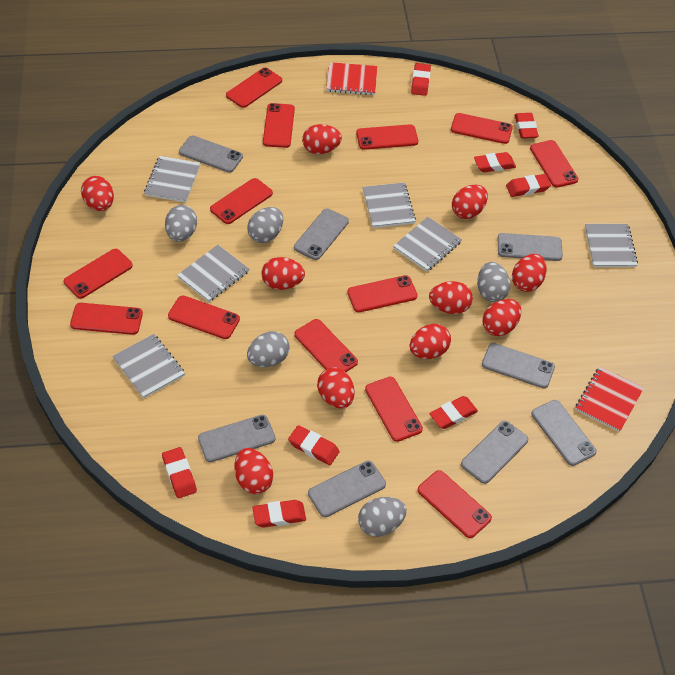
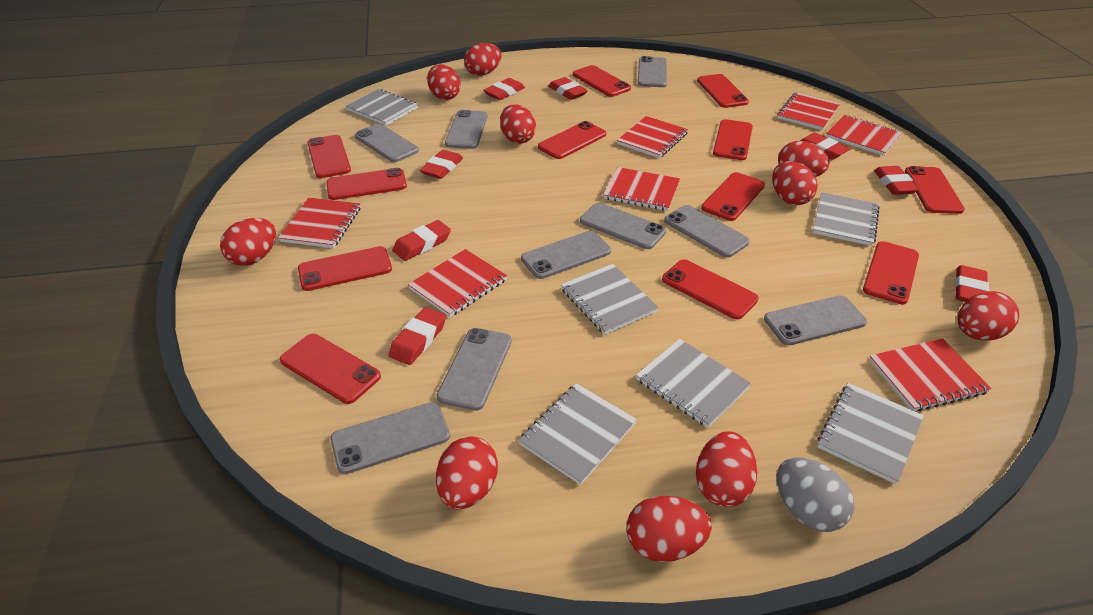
grey egg: [165,205,197,242] [247,207,283,243] [247,331,290,367] [358,497,407,537] [477,262,510,302] = 5 -> [777,457,854,532] = 1
grey phone: [179,136,243,173] [198,415,276,462] [294,209,349,260] [308,461,386,517] [461,421,528,484] [482,343,555,388] [498,233,563,261] [531,400,596,466] = 8 -> [330,402,450,474] [355,124,419,162] [436,328,512,411] [445,110,488,149] [521,231,611,279] [580,203,666,249] [638,56,667,87] [664,205,750,258] [764,296,867,345] = 9
red notebook: [326,62,377,95] [575,367,644,432] = 2 -> [278,198,360,248] [408,249,507,317] [603,167,680,211] [617,116,688,158] [777,92,840,130] [826,115,902,156] [869,338,991,411] = 7
red phone: [64,249,133,299] [70,303,143,335] [168,296,240,339] [210,178,273,224] [226,68,282,108] [263,103,295,148] [294,319,358,372] [347,275,418,312] [356,124,418,150] [365,377,423,442] [417,470,492,538] [451,113,513,144] [530,140,578,188] = 13 -> [280,334,381,404] [298,246,392,291] [307,135,351,178] [326,168,407,200] [538,121,606,159] [573,65,631,97] [662,259,759,319] [697,74,749,108] [701,172,765,221] [713,119,753,160] [863,241,919,304] [905,166,965,214] = 12

